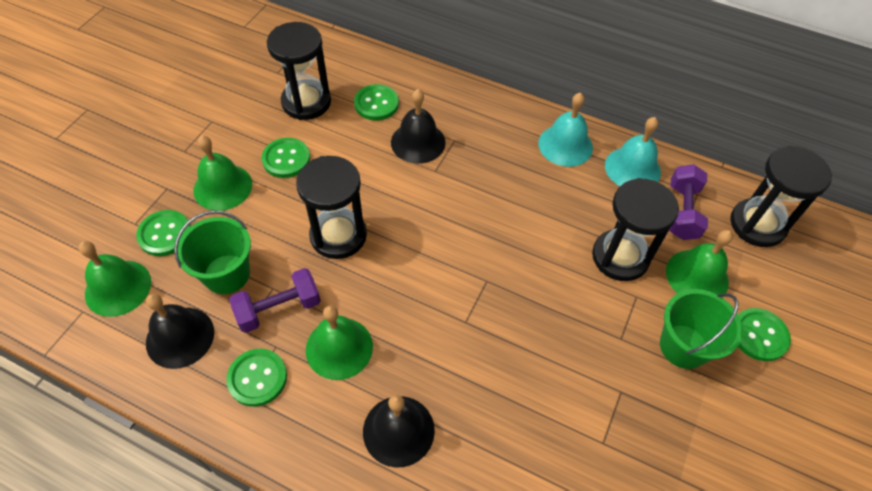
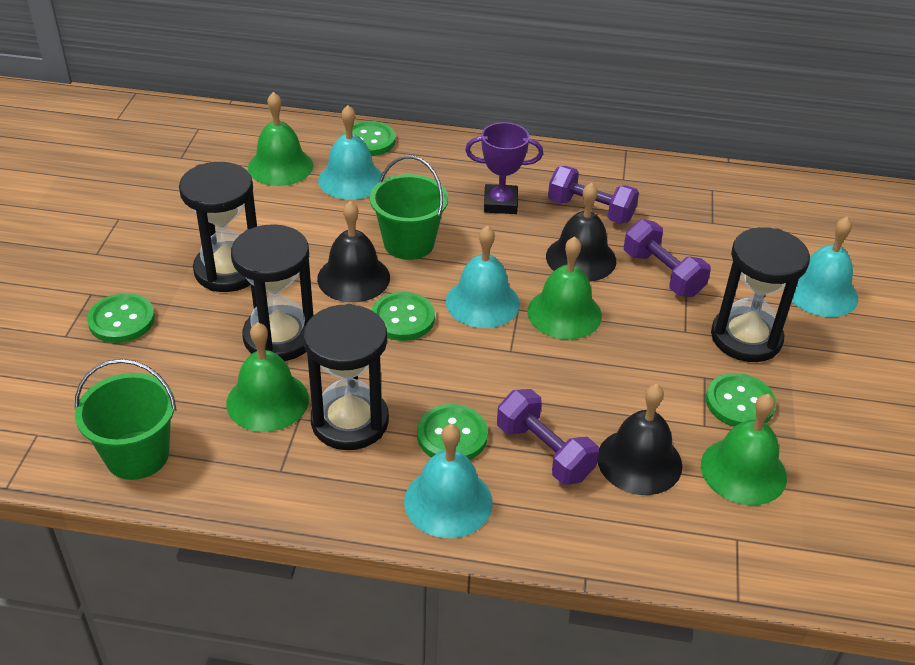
purple dumbbell: [229,268,321,333] [670,164,708,240] = 2 -> [497,389,599,485] [548,166,639,224] [624,219,711,297] = 3
purple trophy: none = 0 -> [465,122,543,214] = 1
turquoise bell: [538,93,593,167] [605,117,661,186] = 2 -> [318,105,384,200] [404,424,492,538] [446,225,520,328] [792,217,858,317] = 4

